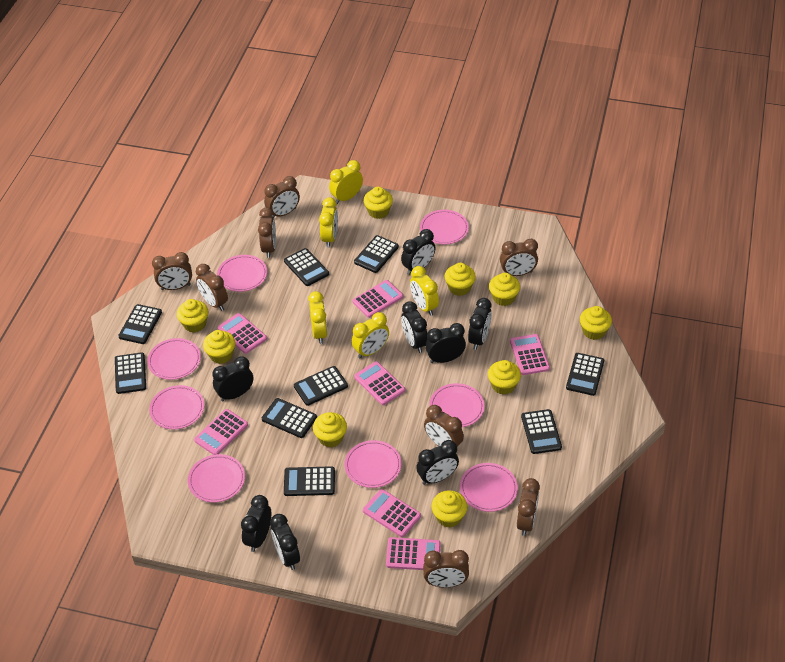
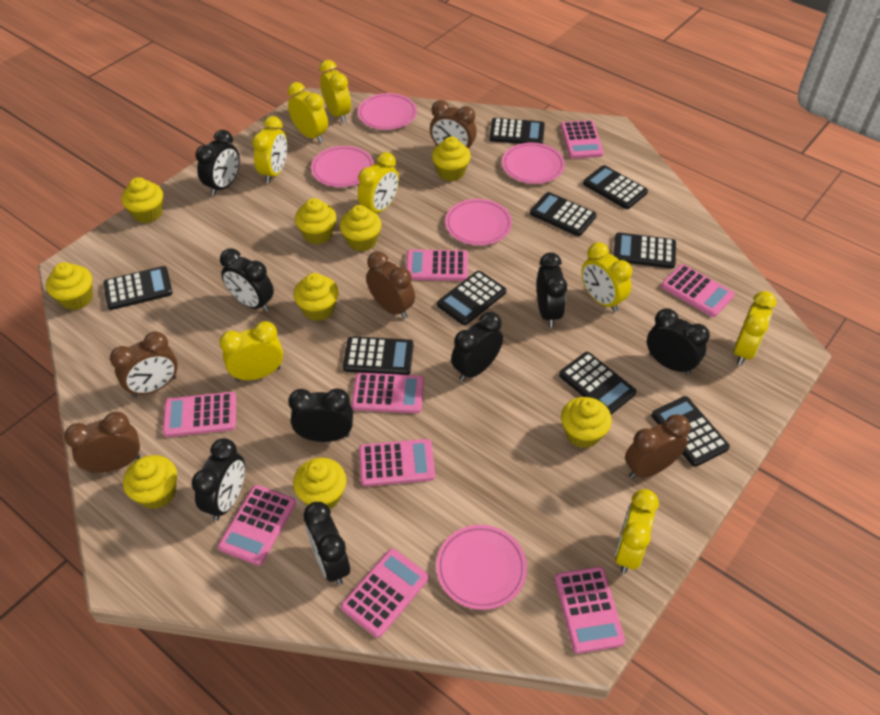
brown clock: [152,252,192,290] [196,264,228,311] [258,208,276,258] [264,176,300,218] [423,550,469,588] [424,405,464,447] [500,239,538,276] [517,478,540,536] = 8 -> [64,412,140,473] [110,332,178,397] [366,251,415,319] [430,100,477,149] [625,414,690,479] = 5
pink calculator: [194,409,248,455] [218,313,267,354] [353,280,403,318] [354,361,405,405] [363,489,421,537] [386,537,441,570] [510,334,550,375] = 7 -> [163,392,236,437] [218,485,296,566] [341,549,429,638] [352,373,424,413] [359,439,435,486] [406,249,468,281] [555,567,625,654] [561,120,604,159] [661,264,735,317] = 9
pink plate: [147,338,201,380] [149,385,204,429] [188,454,245,502] [217,255,267,292] [345,440,402,488] [420,210,469,244] [429,383,485,427] [460,463,518,512] = 8 -> [311,146,374,187] [358,93,417,130] [436,525,527,610] [445,199,512,245] [502,143,565,184] = 5
yellow clock: [308,291,328,344] [319,197,338,247] [329,160,363,204] [352,312,389,358] [410,266,439,316] = 5 -> [220,321,283,381] [252,116,287,183] [288,82,328,143] [319,60,351,123] [358,152,399,213] [581,242,632,312] [615,489,659,573] [733,291,777,365] = 8

